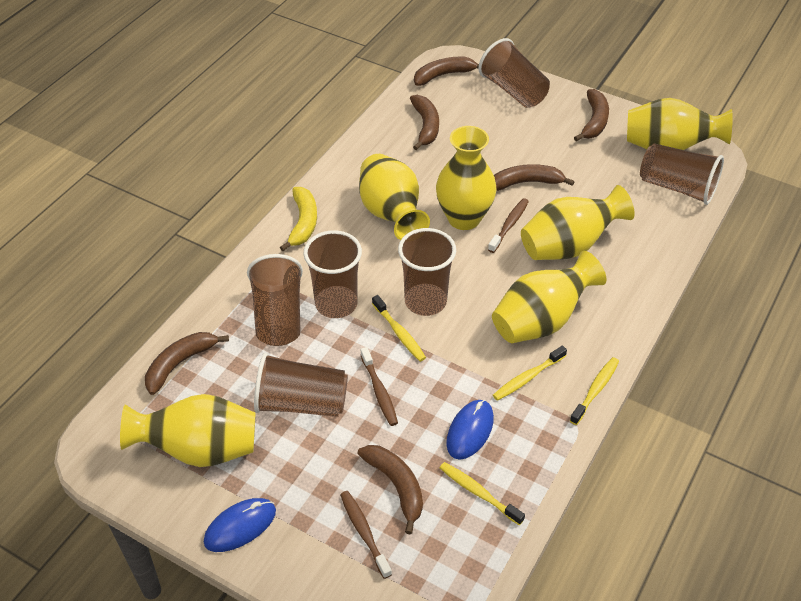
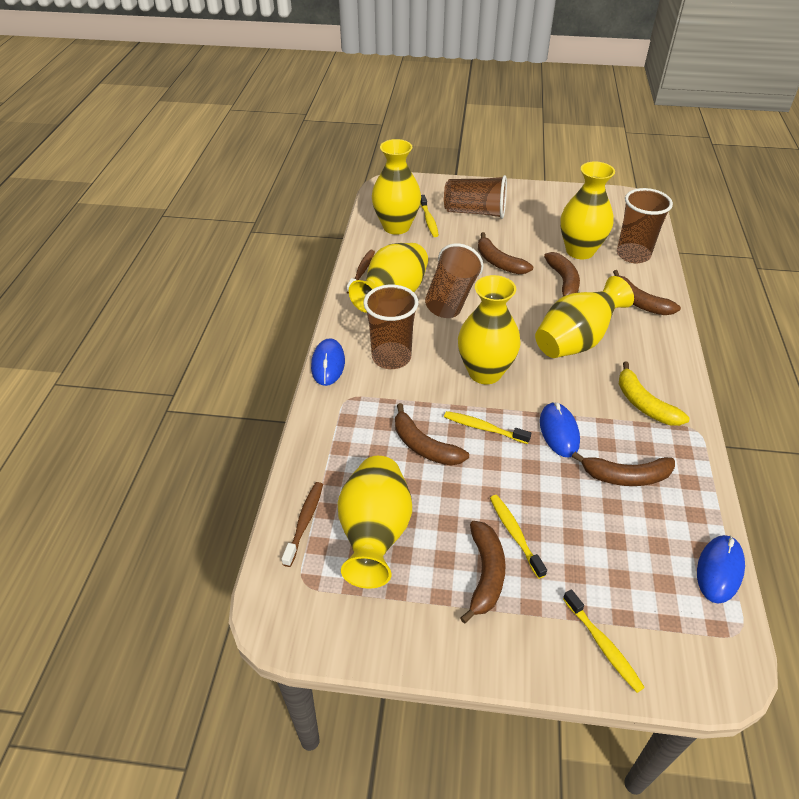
blue mouse: [204,498,276,552] [446,400,494,460] = 2 -> [311,338,345,386] [540,402,580,458] [697,535,745,604] = 3
brown cup: [247,254,303,346] [254,353,348,417] [303,230,362,318] [398,228,456,316] [478,38,550,108] [640,143,724,205] = 6 -> [363,285,418,369] [425,243,483,318] [444,175,507,219] [617,188,673,263] = 4
brown toothbrush: [340,491,392,579] [361,347,398,426] [488,198,529,253] = 3 -> [282,482,323,567] [347,250,375,294] = 2

